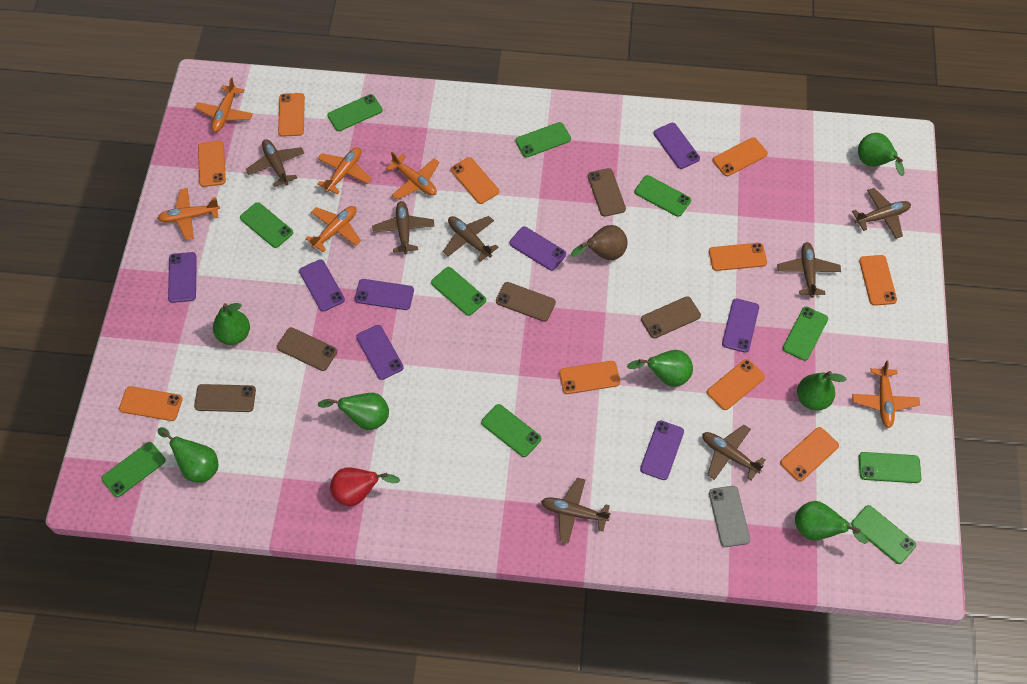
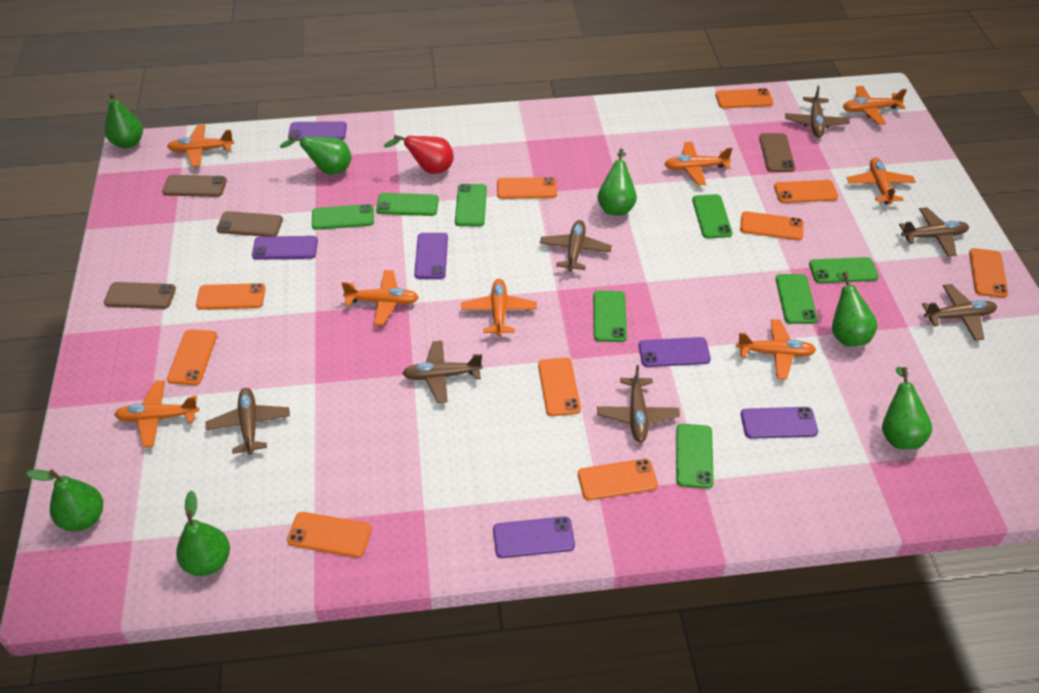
brown pear: [571,225,628,260] = 1 -> none = 0
brown phone: [194,384,256,412] [277,327,337,371] [496,282,556,322] [588,168,626,217] [641,296,701,338] = 5 -> [104,282,176,309] [162,175,227,197] [216,211,283,237] [759,133,795,172] = 4
green phone: [102,442,166,497] [240,202,293,248] [327,94,382,131] [431,267,486,316] [481,404,541,457] [515,122,571,158] [634,175,691,217] [783,307,828,361] [851,505,916,564] [859,452,921,483] = 10 -> [312,204,374,230] [376,193,439,216] [455,184,487,227] [593,290,627,342] [676,424,714,489] [692,194,732,238] [776,274,818,324] [809,257,879,283] = 8
grey phone: [709,486,750,547] = 1 -> none = 0
orange plane: [157,188,220,240] [195,77,253,132] [305,206,361,253] [317,147,372,195] [386,152,440,200] [852,360,920,428] = 6 -> [114,380,199,447] [167,125,234,167] [341,270,419,325] [461,279,537,336] [665,142,733,185] [736,319,816,379] [843,86,907,125] [847,157,916,204] = 8
purple phone: [168,252,197,303] [299,259,345,312] [355,279,414,310] [356,325,404,380] [509,226,566,271] [640,420,684,480] [654,123,700,169] [722,299,759,353] = 8 -> [252,236,318,260] [288,121,347,141] [414,233,448,279] [493,516,575,558] [639,337,711,367] [741,407,818,439] = 6

